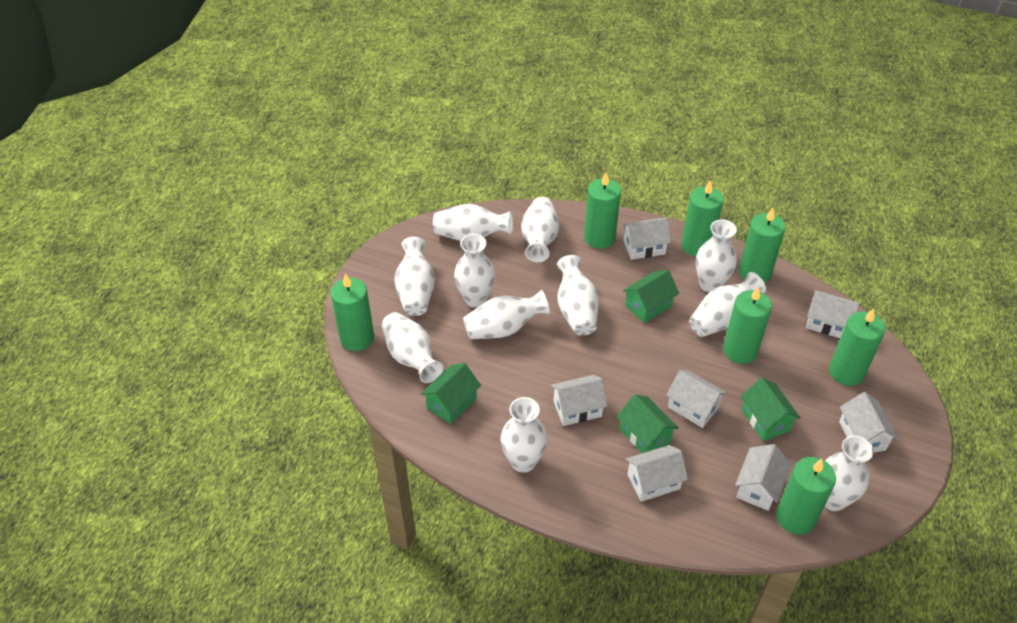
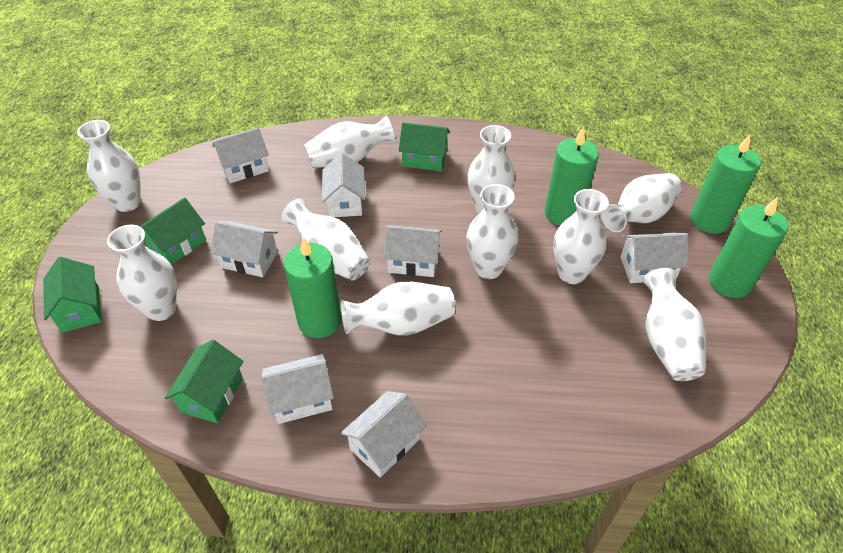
green candle: [331,274,374,351] [584,172,621,249] [681,180,724,257] [723,286,772,364] [739,208,785,283] [776,457,836,535] [829,309,885,386] = 7 -> [284,237,342,338] [545,127,599,226] [690,135,761,234] [709,197,788,298] = 4
white vase: [382,312,444,383] [394,237,435,316] [433,204,513,241] [454,234,495,308] [463,290,550,339] [501,397,547,473] [521,197,559,262] [557,255,599,336] [689,272,766,337] [696,219,737,293] [824,436,874,511] = 11 -> [77,120,141,212] [107,225,177,321] [281,198,370,281] [304,116,395,168] [341,281,455,335] [466,184,518,279] [467,125,515,214] [553,189,609,284] [601,173,682,232] [643,268,706,381] = 10

